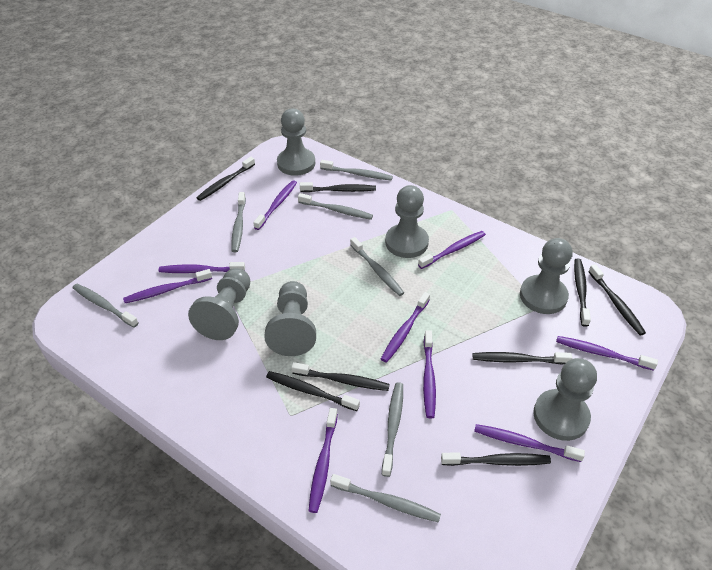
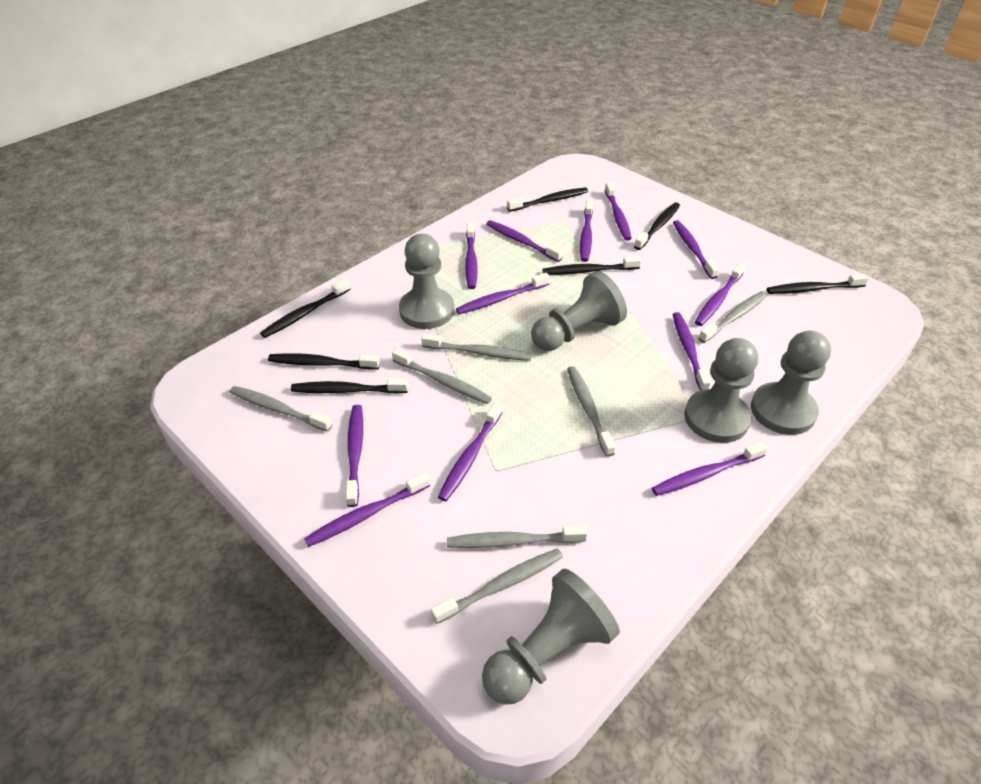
black toothbrush: [197,157,255,201] [266,371,360,411] [291,362,390,391] [300,182,376,192] [441,453,551,466] [473,352,572,364] [574,259,591,327] [588,264,646,335] = 8 -> [260,278,350,338] [268,353,380,370] [291,379,408,394] [507,187,588,212] [542,256,641,275] [634,202,680,250] [767,274,869,294] = 7
grey pawn: [188,268,250,340] [264,281,316,356] [277,108,315,176] [385,185,429,258] [520,238,573,314] [533,358,597,441] = 6 -> [399,234,454,329] [482,568,620,705] [531,271,627,351] [684,338,758,443] [751,331,831,435] = 5
purple toothbrush: [123,269,212,303] [159,262,245,273] [253,180,297,230] [309,408,338,513] [381,292,430,363] [418,231,486,269] [423,330,436,418] [474,424,585,462] [556,336,658,371] = 9 -> [304,472,430,547] [346,405,363,507] [438,402,503,501] [456,273,550,314] [465,223,478,289] [486,220,563,262] [580,200,593,262] [605,182,632,241] [652,442,768,496] [672,312,711,391] [673,220,719,279] [695,263,745,326] = 12

